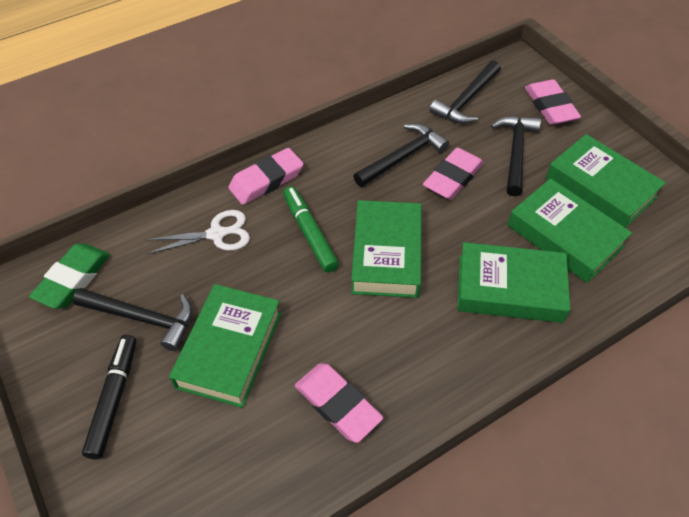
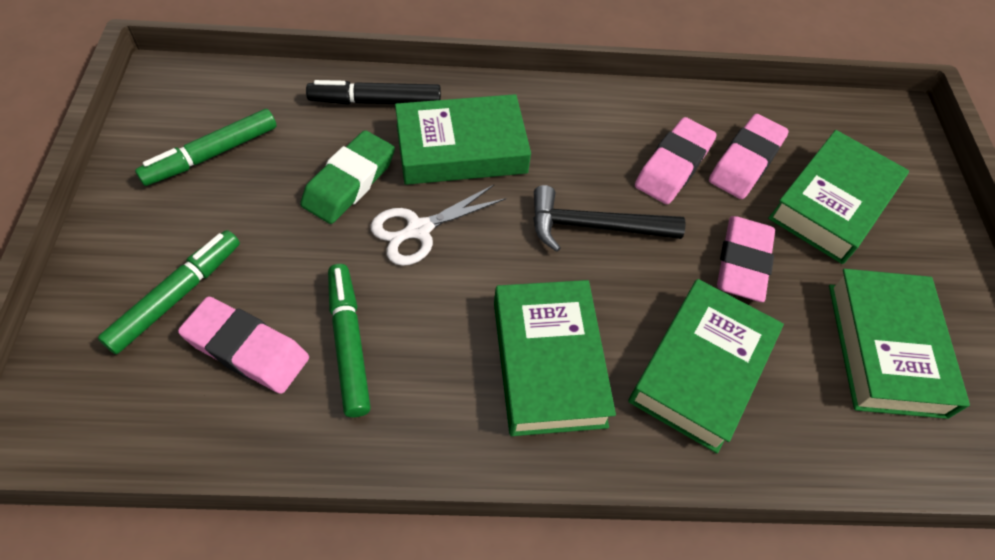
black hammer: [73,288,192,351] [354,123,449,187] [429,60,501,124] [491,116,541,197] = 4 -> [533,185,686,252] = 1
green marker: [283,186,339,272] = 1 -> [98,230,240,354] [135,109,277,186] [328,264,371,417] = 3

